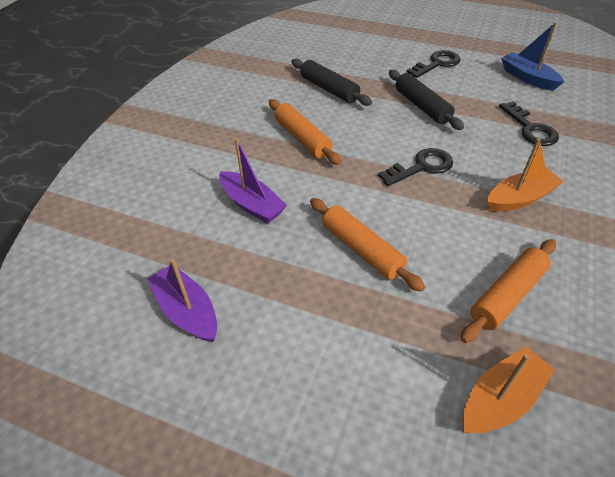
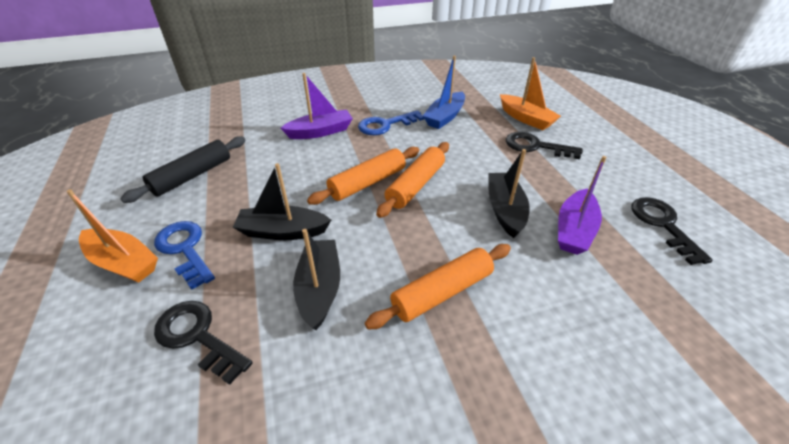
black boat: none = 0 -> [233,163,331,240] [293,229,340,330] [488,149,530,238] = 3
black rolling pin: [291,59,372,106] [389,70,464,130] = 2 -> [120,136,246,203] = 1
blue key: none = 0 -> [154,221,215,290] [358,110,424,135] = 2

